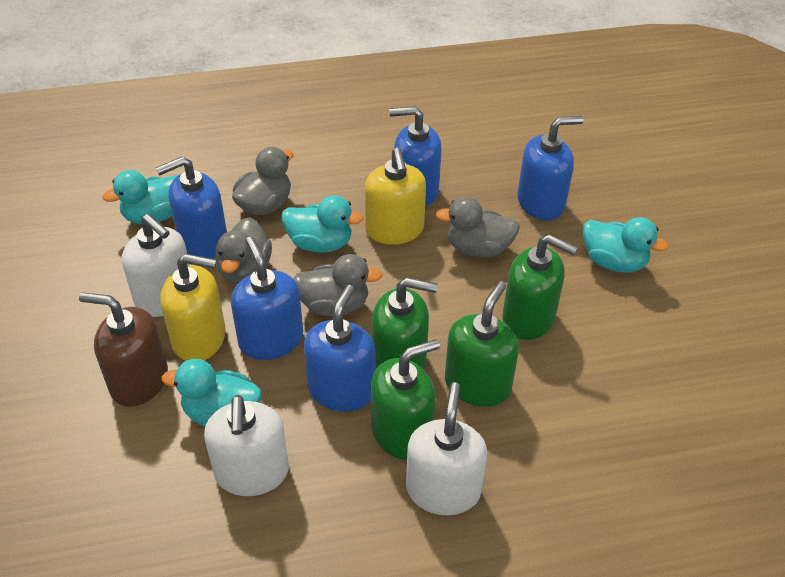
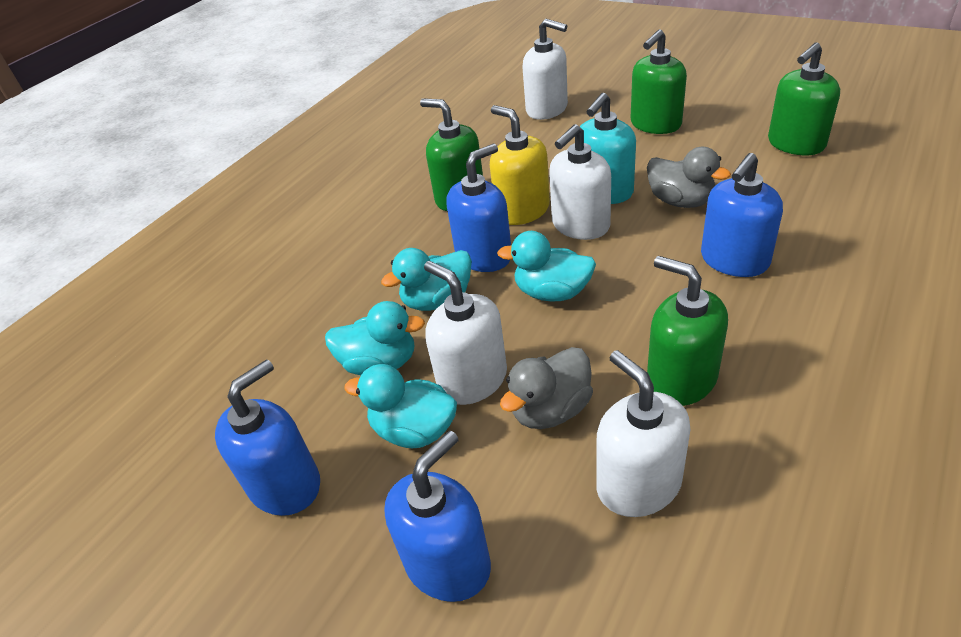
blue soap dispenser: [156,156,227,259] [231,237,303,360] [304,285,375,411] [389,106,442,207] [517,116,584,220] = 5 -> [215,359,320,516] [384,430,491,602] [446,144,511,272] [701,153,783,277] = 4
brown soap dispenser: [79,292,168,407] = 1 -> none = 0
grey duck: [215,217,272,284] [232,147,294,215] [293,254,382,316] [435,197,520,257] = 4 -> [500,347,593,429] [647,147,731,208] = 2
turquoise soap dispenser: none = 0 -> [580,93,636,204] = 1
white soap dispenser: [122,214,190,317] [204,395,289,496] [406,382,487,515] = 3 -> [424,261,507,405] [522,19,568,120] [549,124,611,240] [596,350,690,517] = 4
yellow soap dispenser: [160,254,226,361] [365,148,426,245] = 2 -> [490,105,550,225] = 1

